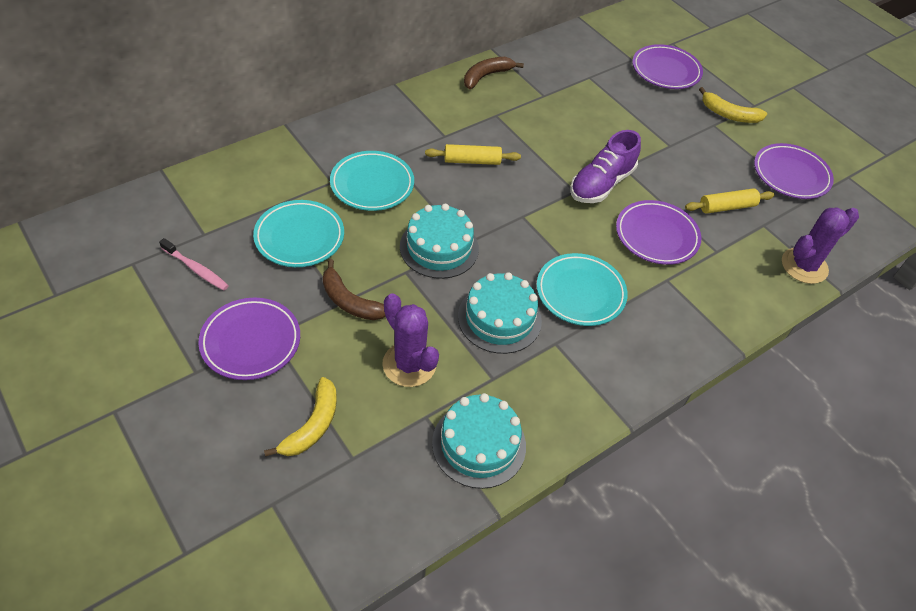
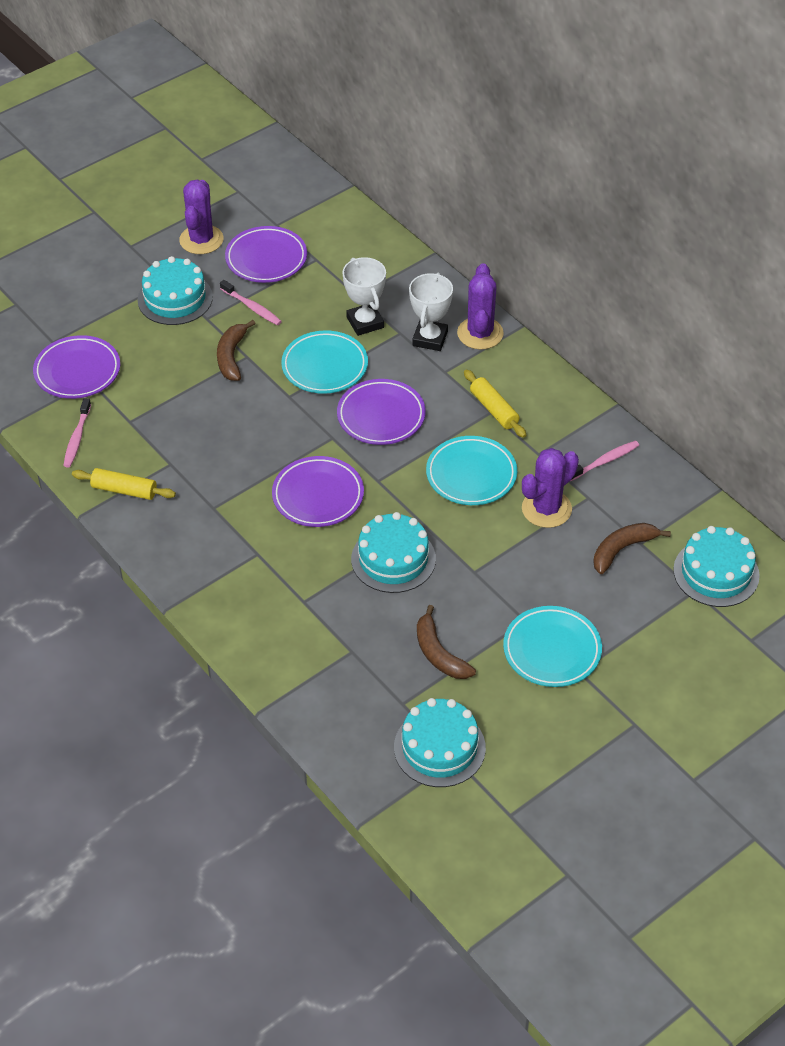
brown banana: [323,259,385,320] [464,57,524,89] = 2 -> [217,320,256,381] [417,605,476,679] [593,523,671,574] = 3
pink toothbrush: [159,238,229,291] = 1 -> [63,398,91,468] [220,280,282,325] [570,441,639,481] = 3
purple cactus: [382,293,439,387] [782,207,859,284] = 2 -> [179,179,224,254] [457,263,504,350] [522,448,579,528] = 3
purple shoe: [570,130,641,203] = 1 -> none = 0
turquoise cake: [400,204,479,279] [432,393,526,489] [458,272,542,354] = 3 -> [137,256,213,325] [351,512,436,593] [394,698,486,787] [673,526,760,607] = 4
white trophy: none = 0 -> [342,257,386,336] [409,273,453,351] = 2
yellow banana: [264,377,337,457] [699,87,767,123] = 2 -> none = 0

